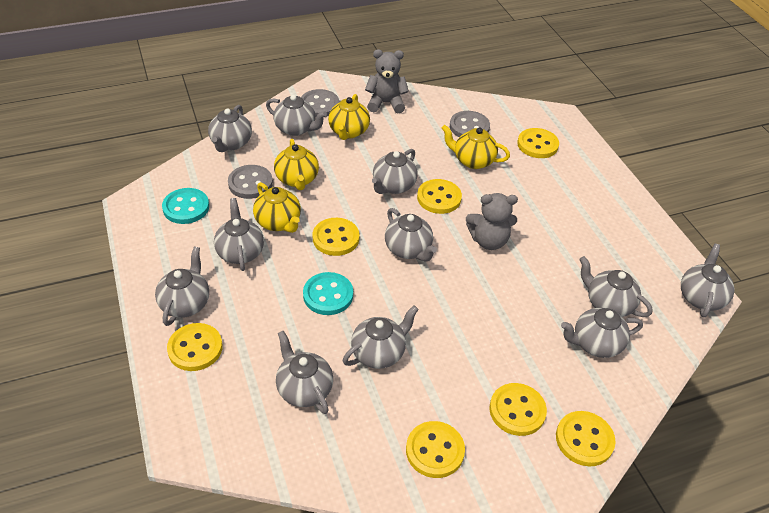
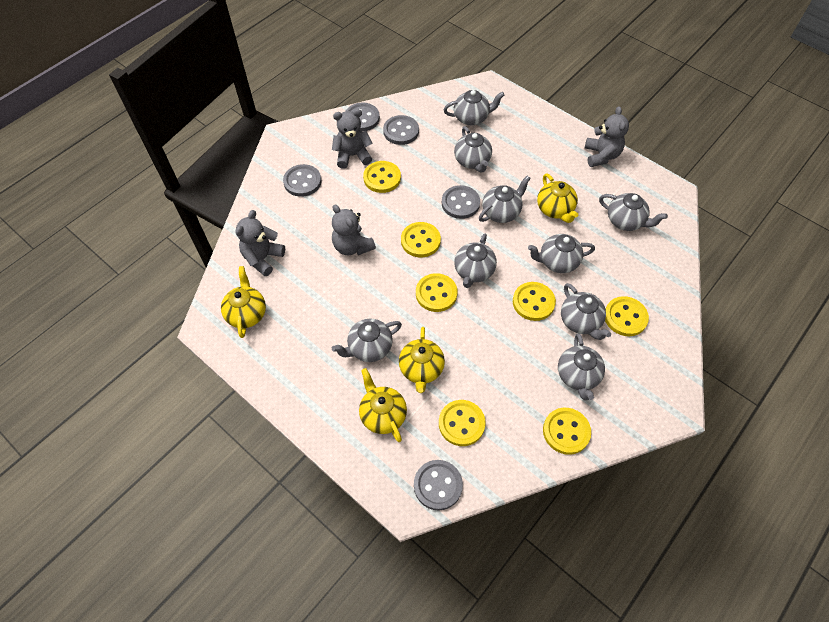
grey button: [228,165,273,199] [301,89,339,117] [450,111,490,137] = 3 -> [283,164,322,197] [346,102,380,131] [383,115,419,145] [414,460,463,511] [442,185,480,219] = 5
grey teapot: [155,247,209,326] [208,105,252,152] [214,198,264,271] [266,95,327,136] [276,331,333,414] [343,306,419,369] [372,149,418,194] [385,208,437,262] [561,308,643,358] [579,256,652,317] [681,244,735,317] = 11 -> [332,319,402,362] [444,90,504,125] [454,126,492,173] [454,234,497,288] [479,175,531,223] [528,234,595,273] [558,333,605,400] [561,283,611,340] [599,193,668,231] = 9
grey teddy bear: [365,49,409,113] [466,193,518,250] = 2 -> [235,210,285,276] [332,109,373,169] [332,204,376,255] [585,106,629,167] = 4
turquoise button: [162,188,209,224] [303,272,353,315] = 2 -> none = 0

